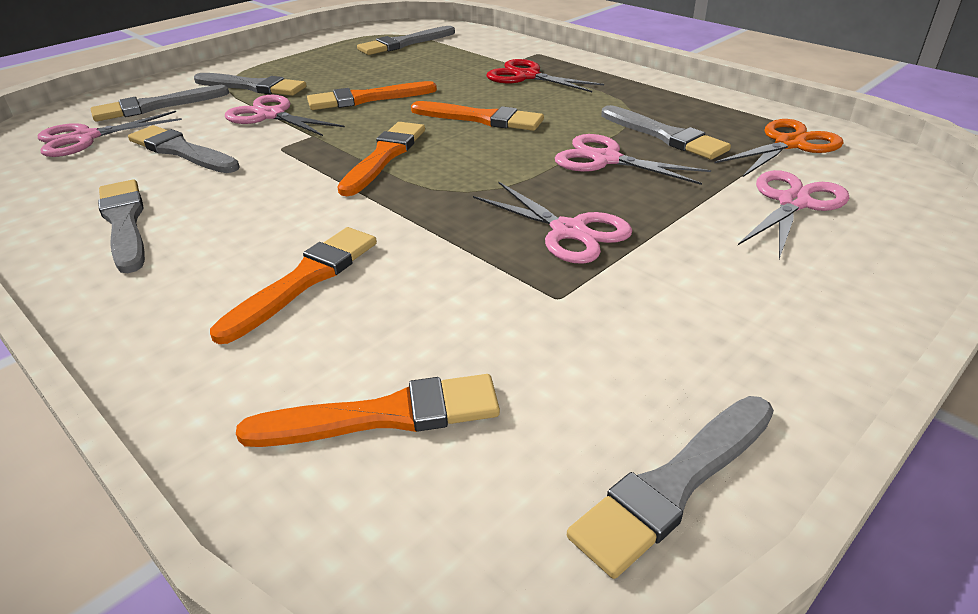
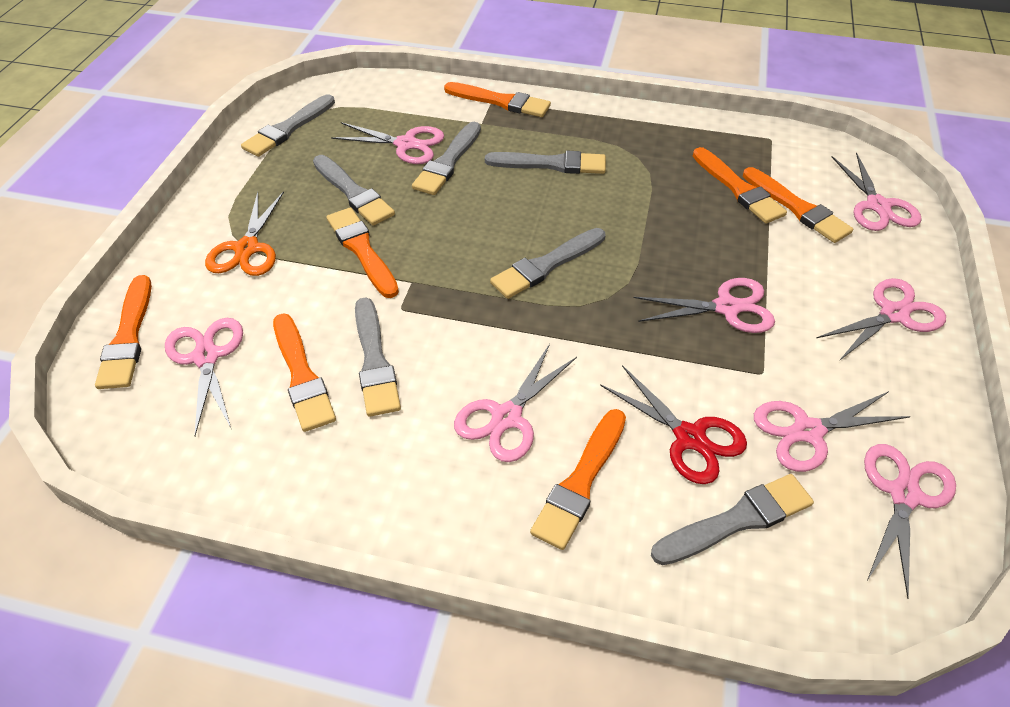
orange brush: [210,227,377,344] [236,374,500,447] [307,81,437,110] [337,122,425,196] [411,101,544,131] = 5 -> [95,275,152,389] [273,313,336,432] [327,207,399,298] [444,82,551,117] [530,409,626,550] [693,147,787,224] [743,167,853,243] = 7
pink scissors: [38,111,182,157] [225,95,345,136] [473,181,632,264] [555,134,711,185] [738,170,849,259] = 5 -> [165,318,243,436] [331,122,444,164] [454,344,577,462] [634,278,775,333] [754,391,911,472] [817,278,946,361] [832,152,922,231] [864,444,956,599] = 8

